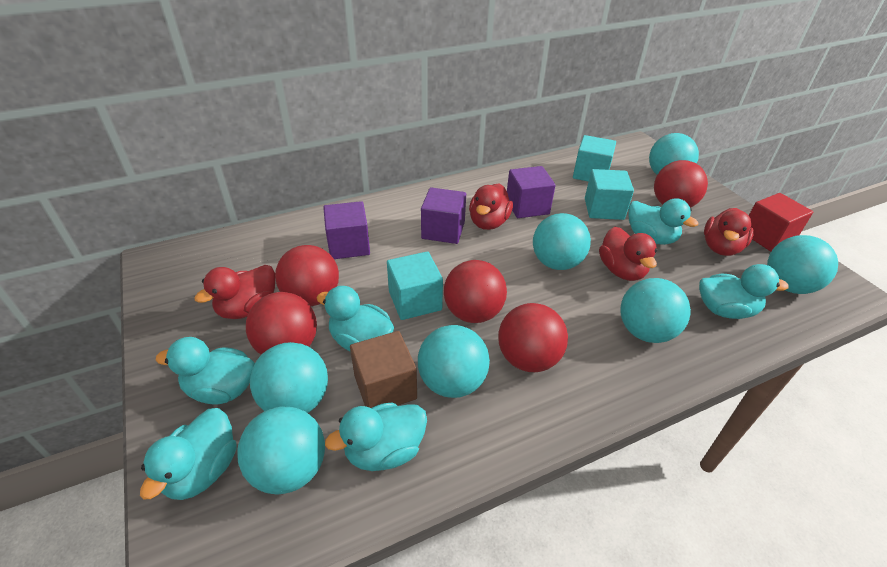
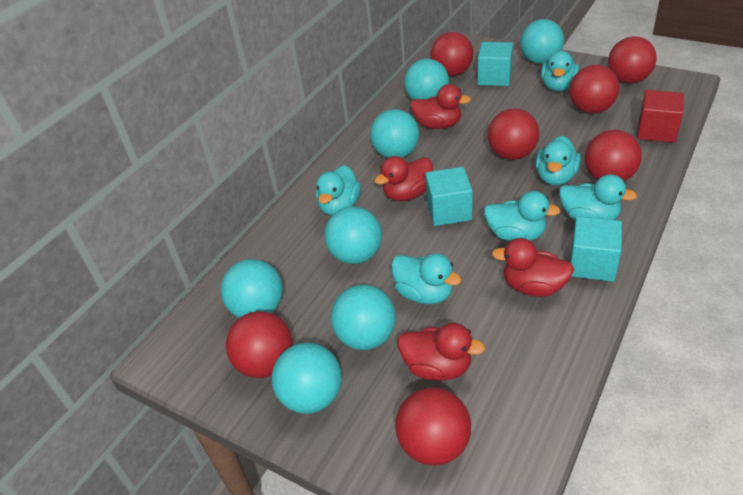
brown cube: [350,331,417,408] = 1 -> none = 0
purple cube: [323,201,370,259] [421,187,466,244] [507,166,556,218] = 3 -> none = 0
red ball: [246,292,317,355] [275,245,339,306] [444,260,507,323] [498,303,568,372] [654,160,708,208] = 5 -> [226,311,293,378] [395,387,471,465] [431,32,473,76] [488,108,539,160] [569,65,619,114] [585,130,642,181] [608,36,657,84] = 7

